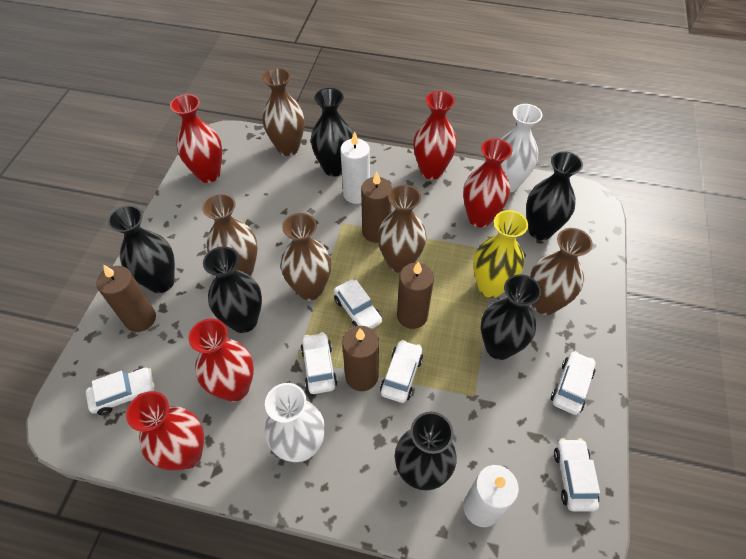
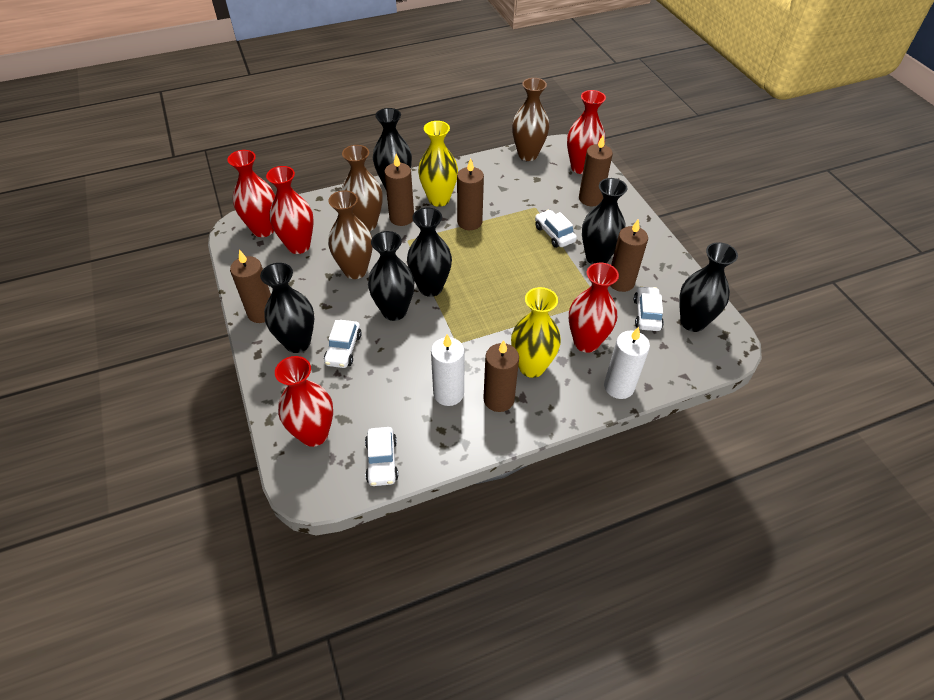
brown candle: [96,264,156,332] [342,326,379,391] [361,172,392,243] [397,261,434,329] = 4 -> [230,250,271,323] [384,154,414,226] [457,158,484,230] [483,340,519,412] [579,136,613,206] [610,219,648,292] = 6
brown vase: [202,193,258,276] [262,68,305,156] [281,213,331,301] [378,185,427,273] [530,228,593,315] = 5 -> [328,190,373,279] [341,145,383,231] [512,78,549,161] = 3
white car: [86,368,155,415] [301,332,337,394] [334,279,382,329] [380,340,423,403] [551,351,595,415] [554,438,600,512] = 6 -> [324,320,362,368] [365,427,398,486] [535,210,577,248] [634,286,664,331] = 4
white vase: [265,383,325,462] [501,104,543,192] = 2 -> none = 0
yellow vase: [473,210,528,298] = 1 -> [418,121,458,207] [511,287,561,378] = 2

